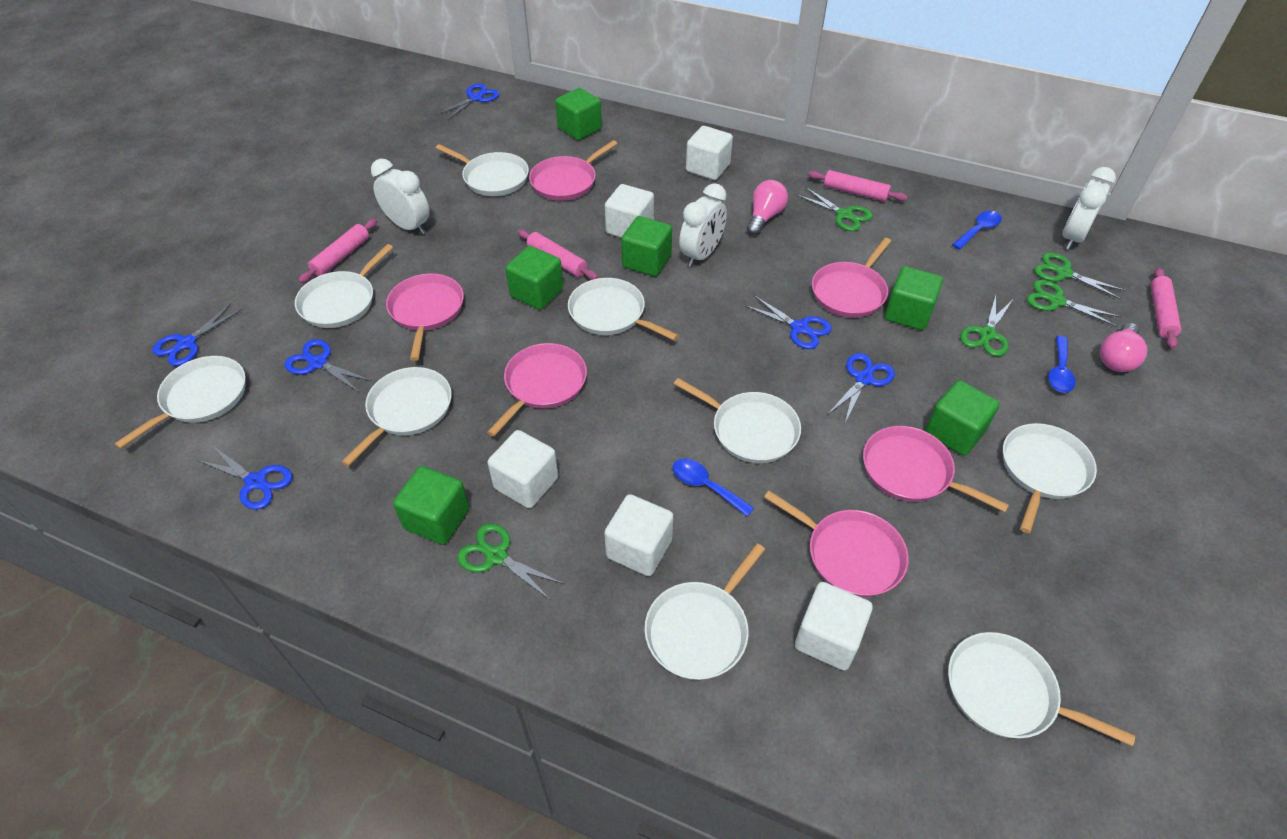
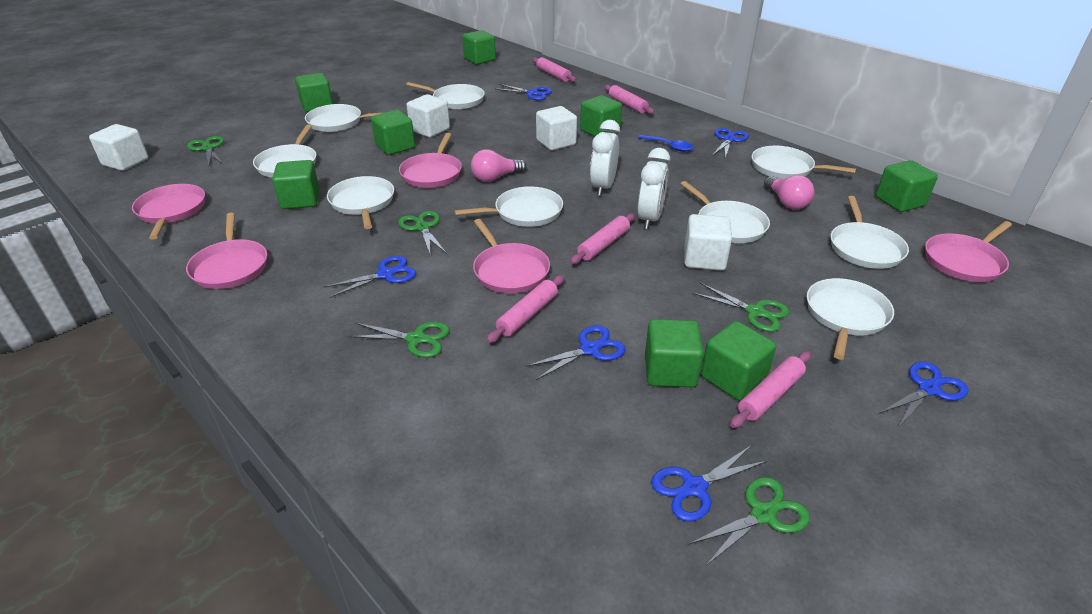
blue spoon: [673,459,754,517] [952,211,1002,250] [1048,336,1076,393] = 3 -> [638,135,694,152] = 1
green cube: [393,466,469,545] [505,246,563,310] [555,88,602,140] [621,216,672,276] [885,266,943,330] [925,380,1000,456] = 6 -> [272,160,320,209] [295,73,333,112] [371,110,415,155] [462,30,496,64] [580,95,622,137] [645,319,704,387] [701,321,776,400] [876,160,938,212] = 8
pink pan: [386,273,464,361] [487,343,587,437] [529,140,617,201] [764,491,909,597] [812,238,891,318] [863,426,1009,512] = 6 -> [132,184,205,240] [186,213,267,289] [399,133,462,188] [473,219,550,293] [925,221,1012,282] = 5
pink rolling pin: [298,219,377,283] [517,229,598,280] [808,170,908,202] [1150,268,1181,349] = 4 -> [486,275,565,343] [532,57,576,82] [570,213,635,264] [604,85,654,114] [730,351,811,428] = 5
white clock: [371,159,429,235] [679,183,727,267] [1063,167,1116,249] = 3 -> [590,120,620,196] [638,148,670,229] = 2
white cube: [487,430,558,508] [604,494,674,576] [605,184,654,238] [686,126,733,180] [795,582,873,671] = 5 -> [89,124,148,171] [406,94,450,138] [536,106,577,150] [685,214,732,271] = 4

